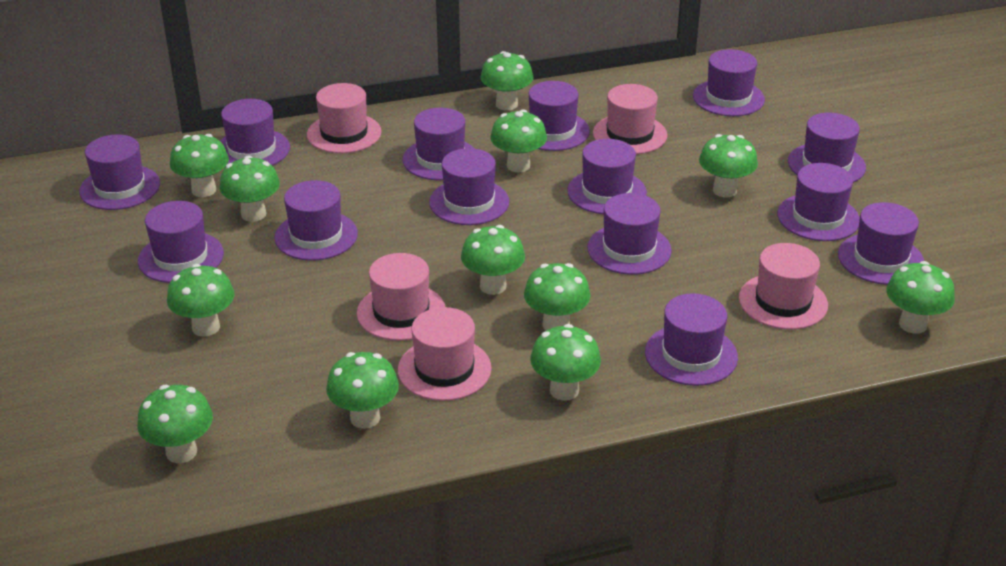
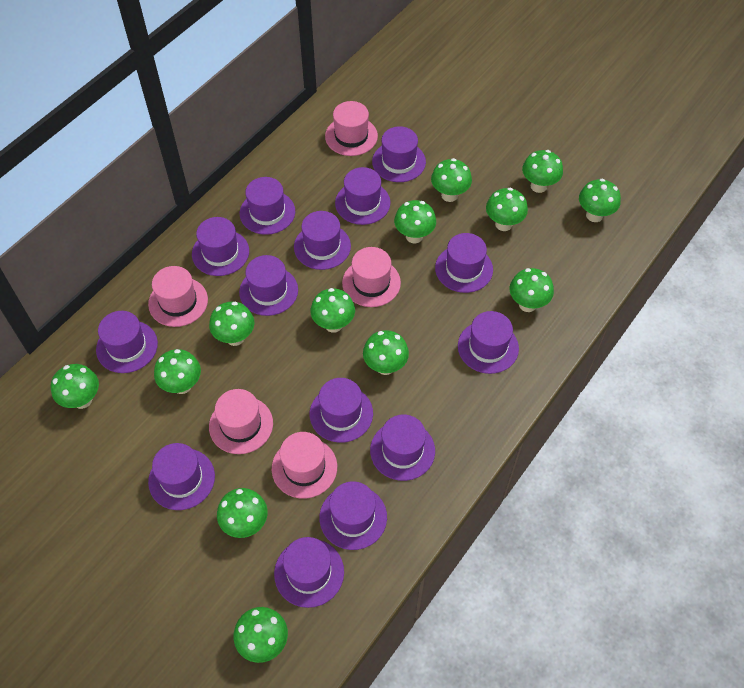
green mushroom: [137,385,213,463] [167,264,234,337] [170,134,229,197] [220,155,280,222] [326,352,399,429] [461,225,525,295] [480,51,533,111] [490,109,547,172] [524,263,590,331] [530,324,601,401] [699,134,758,198] [886,261,955,334] = 12 -> [51,364,99,409] [154,349,201,394] [209,302,254,346] [217,488,268,538] [234,607,288,663] [311,288,355,333] [363,330,409,375] [394,200,436,244] [431,158,472,202] [486,188,528,231] [510,268,554,312] [522,150,563,193] [579,179,621,222] = 13

